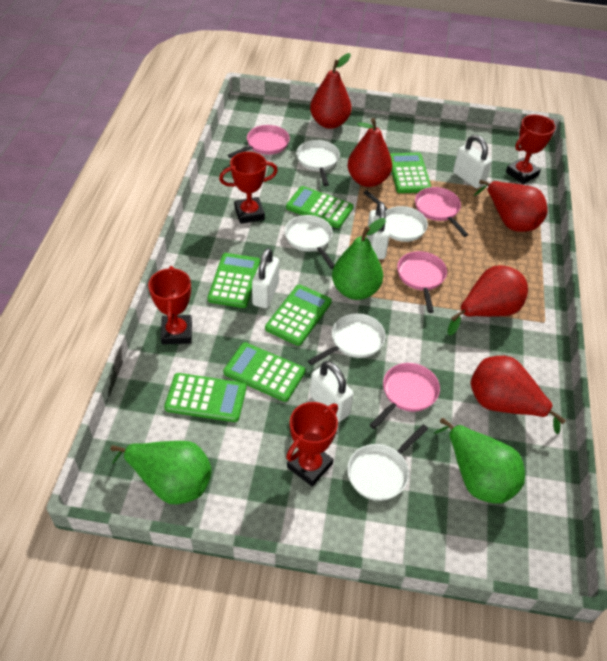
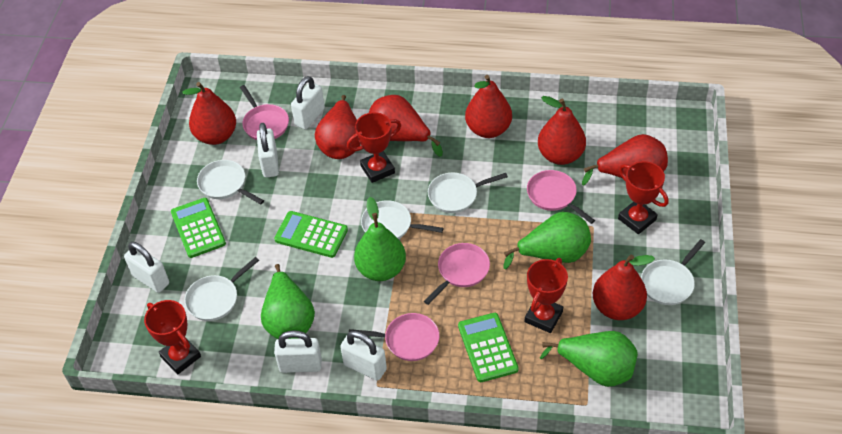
green calculator: [164,373,247,422] [208,253,260,308] [223,342,305,402] [265,284,332,346] [286,186,354,228] [390,153,431,193] = 6 -> [171,198,226,258] [274,211,348,258] [458,313,519,382] = 3
green pear: [111,441,212,504] [332,218,386,300] [434,418,525,504] = 3 -> [261,264,315,339] [354,197,406,281] [503,212,591,269] [540,331,638,387] = 4
red pear: [310,53,352,129] [347,118,392,187] [448,265,528,335] [470,356,566,434] [474,180,548,232] = 5 -> [182,82,236,145] [315,95,360,159] [369,95,443,157] [465,75,512,138] [538,96,586,165] [582,134,668,185] [593,254,655,320] = 7
white padlock: [252,248,279,308] [310,361,354,422] [367,202,390,259] [453,135,492,188] = 4 -> [124,242,169,293] [257,123,279,178] [274,330,322,373] [291,76,325,129] [340,331,387,381] = 5

